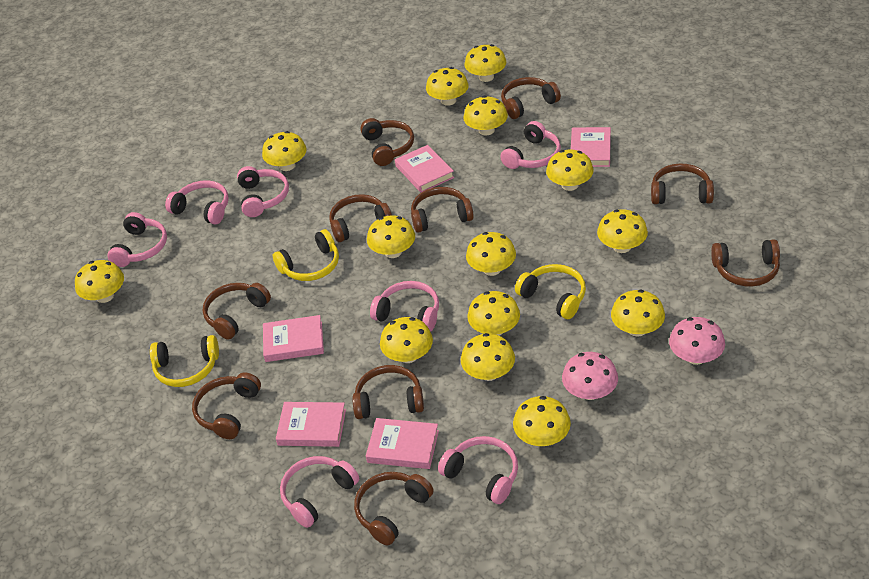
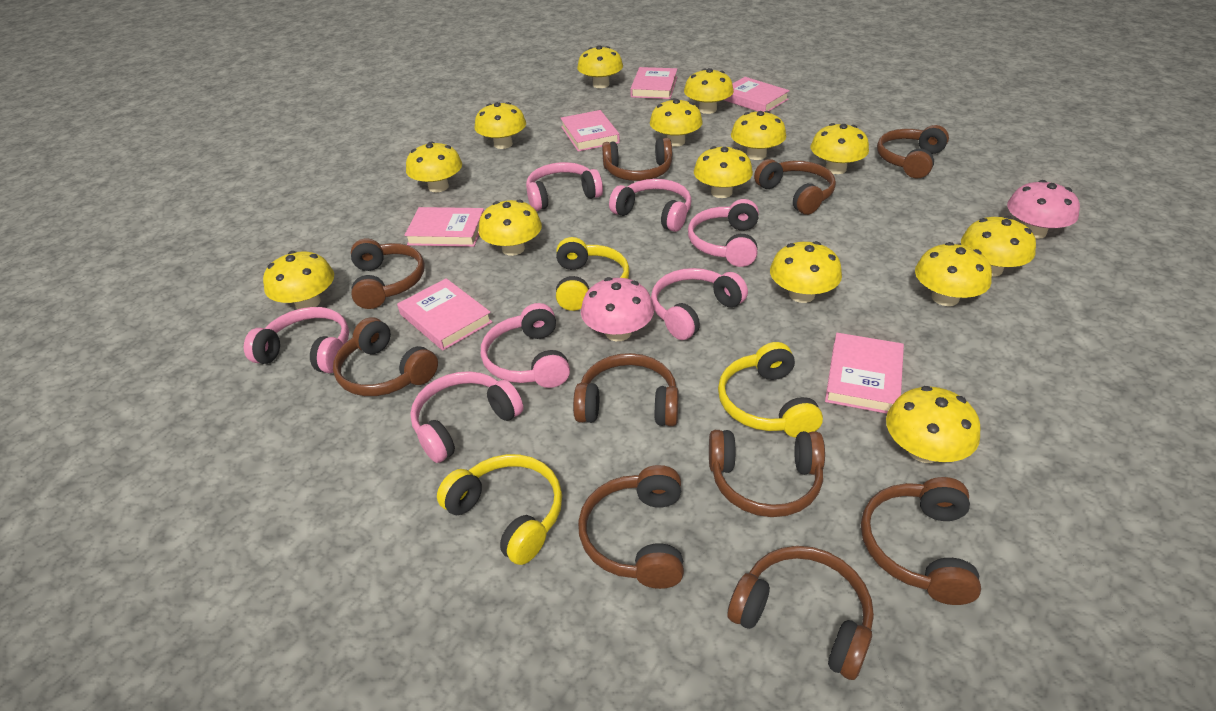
pink book: [263,315,324,362] [276,402,346,447] [366,418,439,469] [395,145,454,193] [571,127,611,167] = 5 -> [397,278,492,350] [404,207,484,247] [560,110,620,152] [630,67,677,99] [724,77,790,112] [825,333,904,414] = 6

